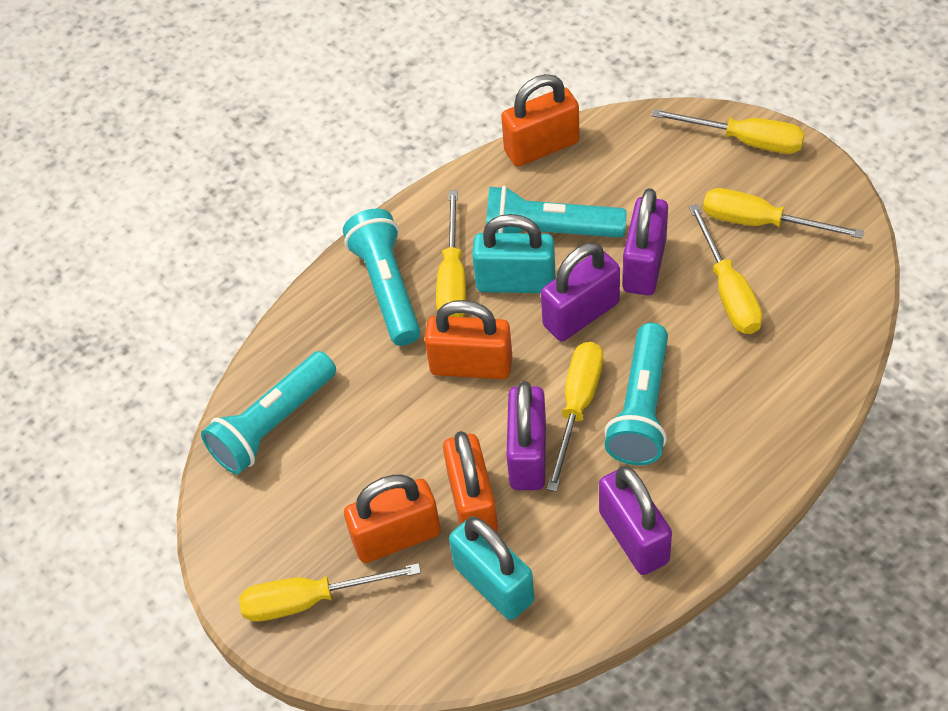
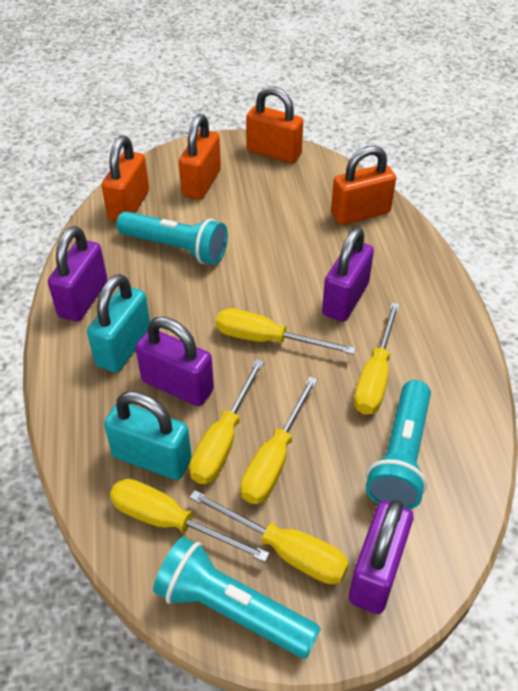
turquoise flashlight: [201,351,336,474] [343,208,420,346] [486,185,626,238] [604,323,668,465] = 4 -> [116,211,228,265] [153,537,321,658] [366,380,431,509] = 3

